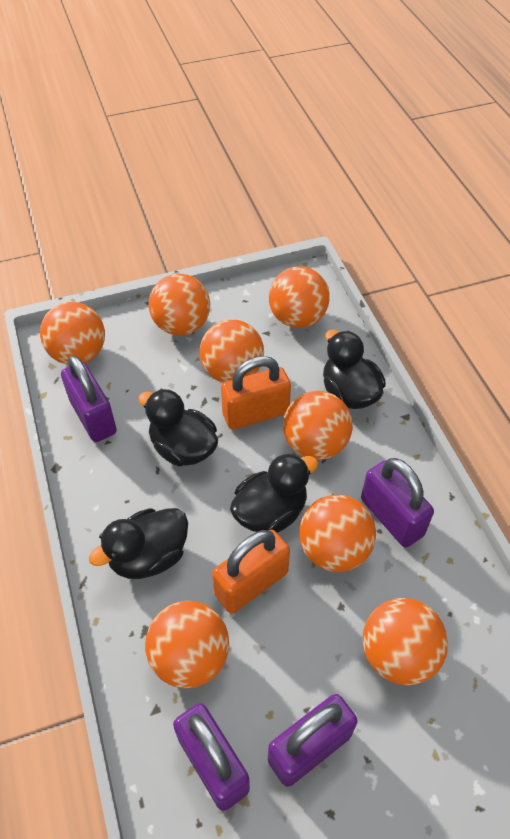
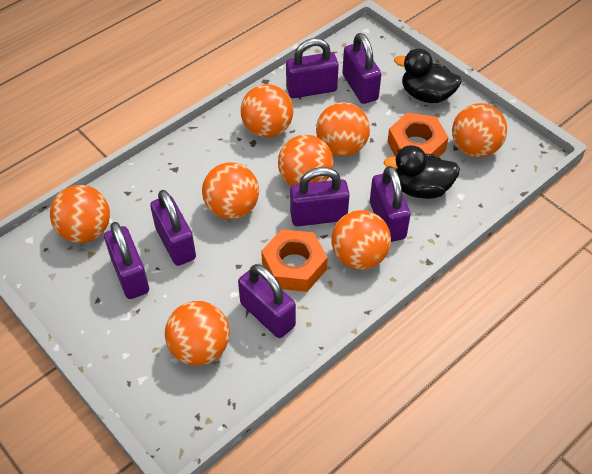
black duck: [89,508,188,579] [138,389,218,467] [230,453,318,533] [323,330,386,409] = 4 -> [384,145,460,199] [394,48,462,103] = 2
orange nut: none = 0 -> [261,229,328,292] [387,112,449,157] = 2
orange padlock: [212,530,290,613] [221,356,291,430] = 2 -> none = 0
purple padlock: [61,355,117,442] [173,703,250,811] [268,694,358,787] [361,458,434,547] = 4 -> [104,222,149,299] [150,190,196,266] [238,264,296,338] [286,38,339,98] [290,167,350,226] [343,33,381,104] [370,166,411,242] = 7

